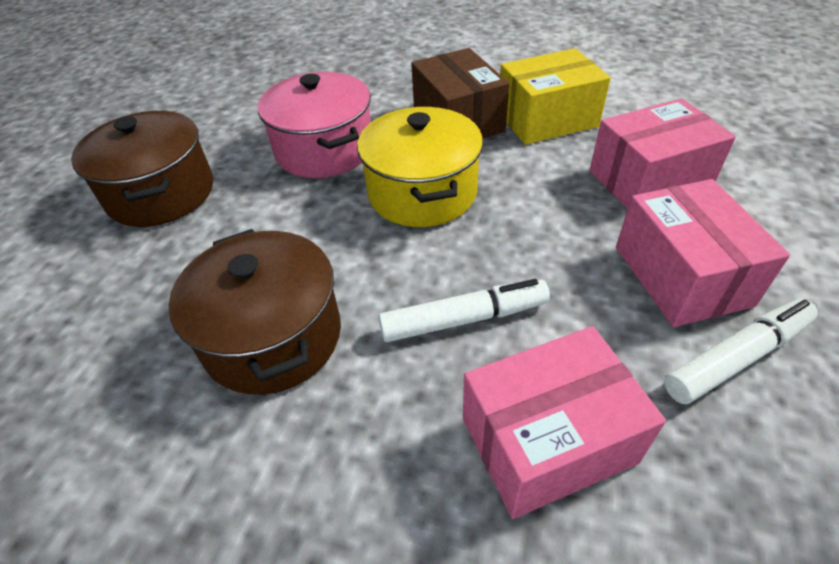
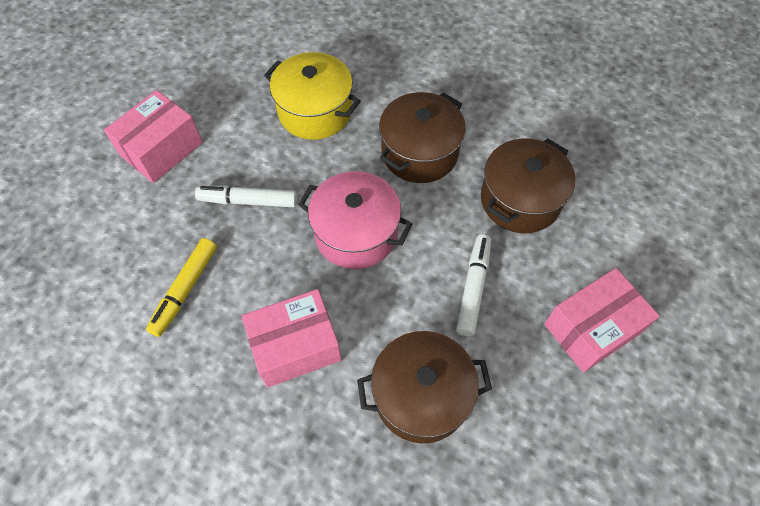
brown box: [411,48,509,138] = 1 -> none = 0
brown pot: [71,111,213,227] [168,229,341,395] = 2 -> [357,331,492,444] [379,92,466,183] [481,139,576,233] = 3
yellow box: [500,48,611,145] = 1 -> none = 0
yellow marker: none = 0 -> [146,238,217,337] = 1

